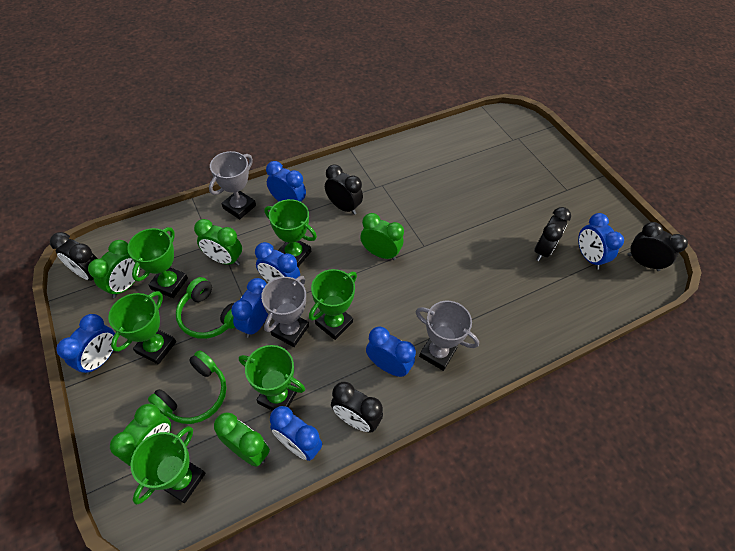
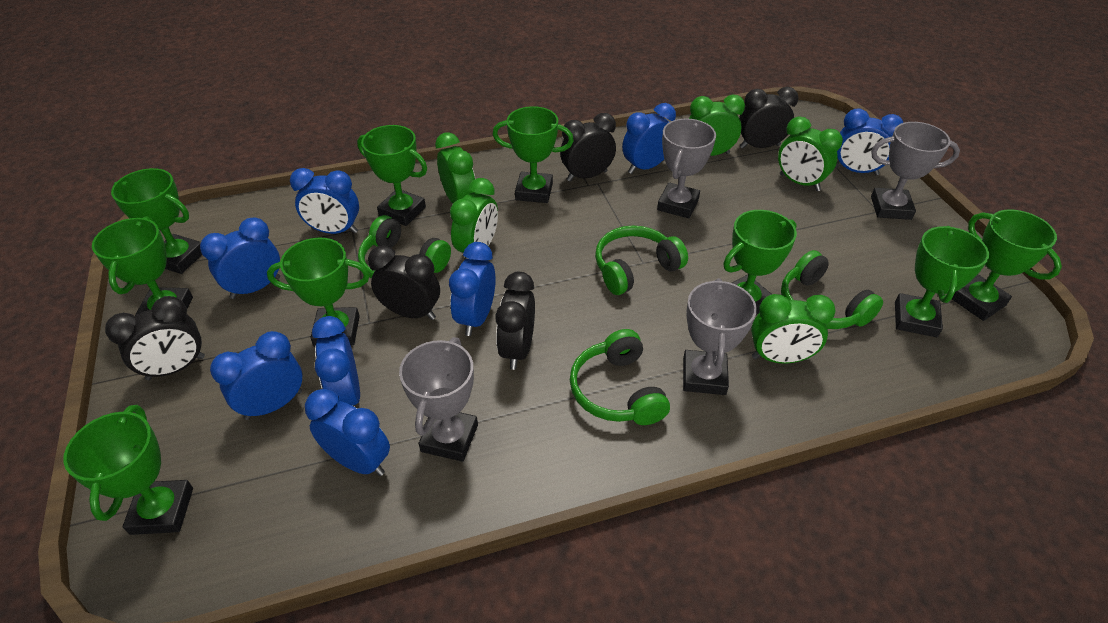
blue clock: [56,314,115,375] [231,278,268,338] [255,242,300,282] [266,161,306,202] [270,406,322,461] [366,327,416,377] [578,213,624,270] = 7 -> [200,218,280,299] [210,331,302,420] [290,168,359,234] [305,389,390,476] [312,316,360,406] [449,242,496,336] [622,103,676,174] [835,109,903,175] = 8
green headphones: [148,350,227,424] [176,277,235,339] = 2 -> [358,215,451,279] [570,329,670,425] [595,225,688,295] [781,250,883,329] = 4
green trophy: [108,291,176,364] [127,227,188,298] [131,426,206,505] [239,345,305,411] [264,199,317,267] [309,269,357,340] = 6 -> [63,405,193,535] [92,216,193,316] [111,168,202,274] [267,238,370,347] [357,125,427,226] [493,106,574,203] [723,210,797,315] [895,226,989,337] [952,210,1062,321] = 9
grey trophy: [209,151,256,219] [261,276,309,347] [416,301,479,371] = 3 -> [399,337,478,462] [657,119,716,219] [683,278,757,395] [871,122,960,220] = 4

